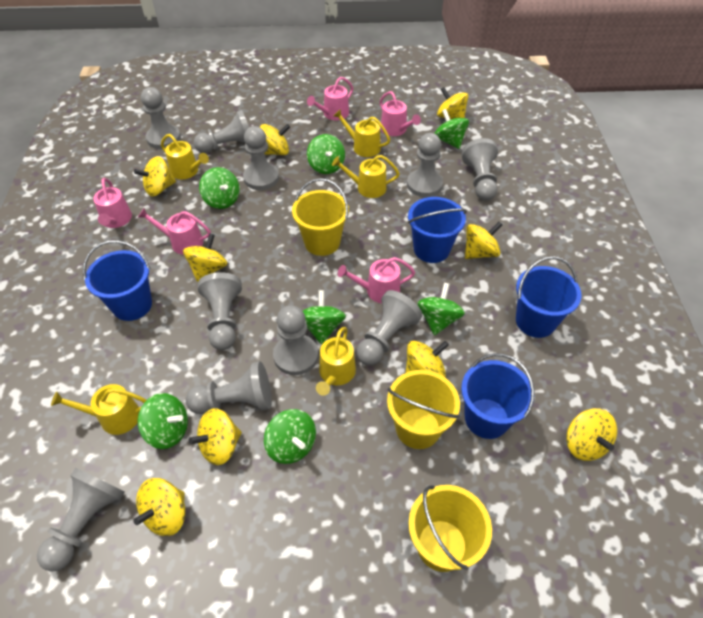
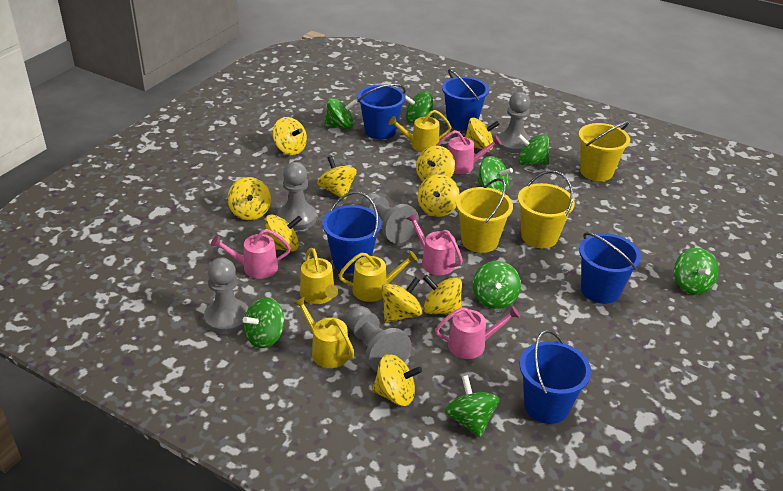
blue bucket: [83,240,152,321] [408,197,467,263] [461,353,535,439] [516,256,582,338] = 4 -> [322,192,382,273] [357,84,406,140] [442,69,489,130] [520,330,591,424] [579,232,641,304] = 5
green spinning top: [138,393,188,449] [199,167,240,209] [264,409,316,464] [303,290,346,344] [307,134,345,174] [417,283,465,336] [434,109,469,149] = 7 -> [243,297,284,348] [324,98,357,129] [405,91,435,123] [445,375,499,438] [473,261,521,309] [477,156,513,192] [517,134,549,165] [674,248,719,295] = 8
grey pawn: [37,468,125,572] [141,87,181,149] [186,361,272,414] [194,110,249,153] [198,272,242,350] [243,126,279,190] [273,305,318,375] [357,290,422,366] [407,133,443,197] [461,138,498,201] = 10 -> [204,258,248,334] [278,162,317,231] [347,306,411,372] [361,193,419,243] [497,92,531,153] = 5
pink watering can: [93,178,132,228] [138,208,211,255] [307,77,353,120] [338,257,415,303] [380,91,421,136] = 5 -> [211,229,291,279] [406,213,463,275] [435,306,520,359] [436,130,502,174] = 4
yellow spinning top: [133,478,185,536] [134,156,176,196] [183,234,227,282] [189,408,242,465] [260,124,290,155] [406,341,449,377] [437,87,468,119] [465,222,502,259] [566,408,617,461] = 9 -> [228,177,271,220] [265,214,302,251] [272,117,307,155] [317,156,357,199] [372,354,422,406] [382,277,423,323] [416,146,455,181] [418,174,460,217] [423,275,462,315] [465,117,500,151] = 10
yellow watering can: [51,384,146,435] [161,134,209,179] [316,327,356,396] [332,155,400,198] [334,109,390,157] = 5 -> [293,296,355,368] [300,248,338,304] [339,251,418,302] [388,110,451,152] = 4

